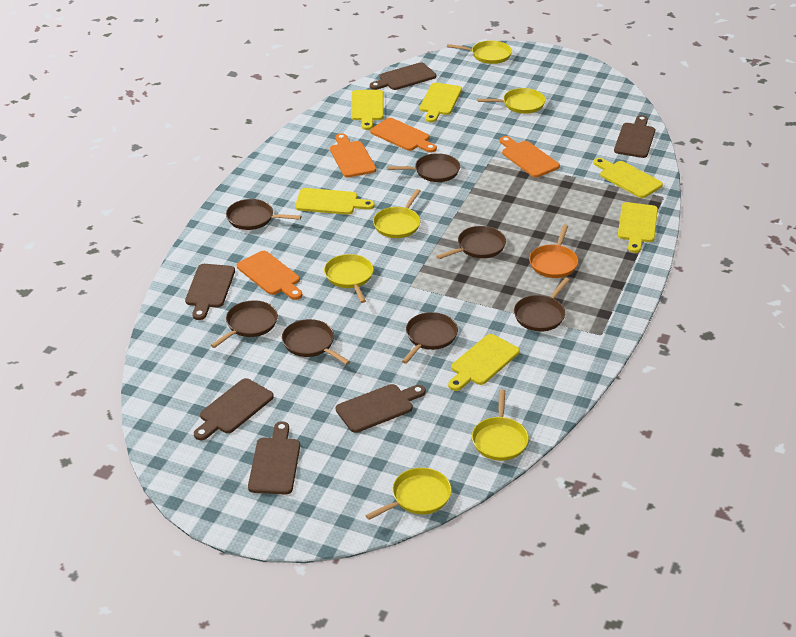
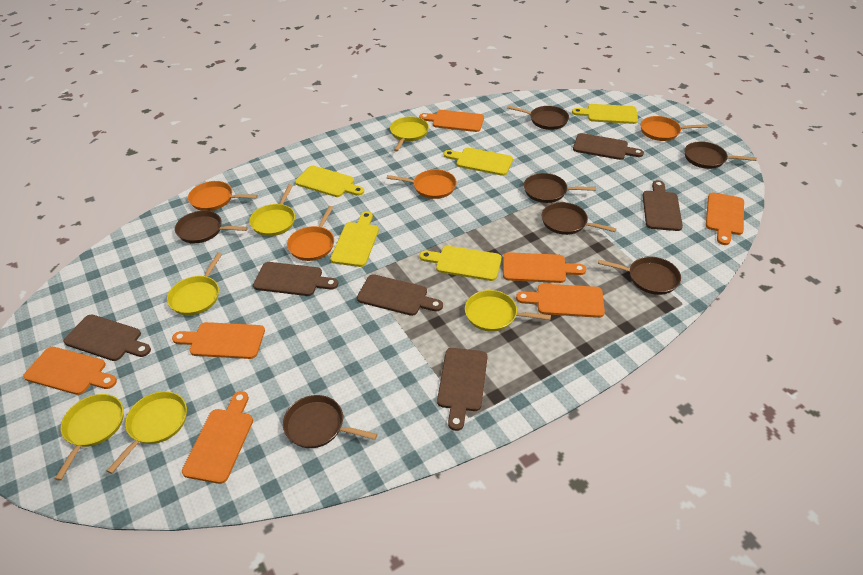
orange cutting board: [237,251,302,300] [330,133,376,177] [370,118,437,153] [500,136,560,177] = 4 -> [23,347,117,395] [172,322,265,359] [182,391,253,484] [419,110,484,132] [503,252,586,283] [516,284,605,318] [706,193,744,245] = 7
orange pan: [529,224,578,278] = 1 -> [188,181,258,211] [287,206,334,261] [387,169,457,199] [640,116,707,141] = 4
yellow cutting board: [295,188,375,215] [351,90,384,130] [420,83,462,123] [448,334,520,391] [593,158,663,198] [618,202,658,253] = 6 -> [295,166,364,197] [330,211,379,267] [420,246,502,281] [444,148,513,176] [572,104,638,124] = 5

